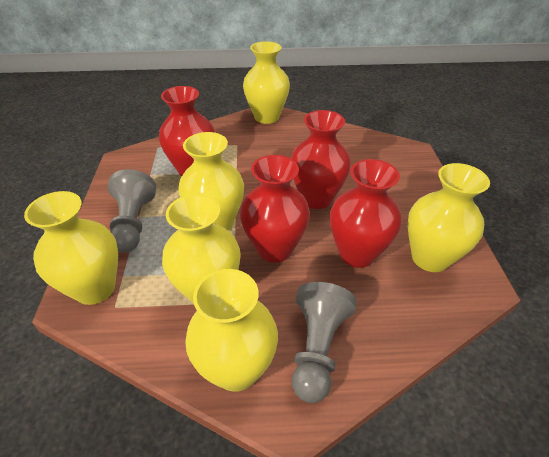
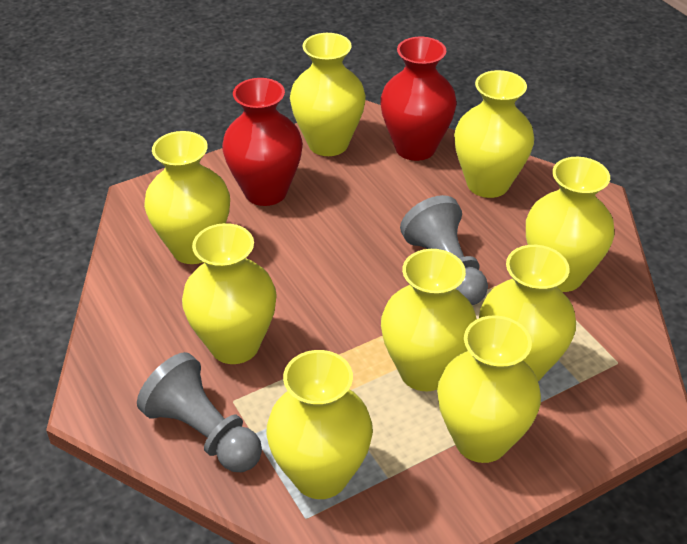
red vase: [159,86,215,177] [240,155,310,263] [291,110,351,209] [330,159,402,268] = 4 -> [222,78,303,206] [380,37,457,161] = 2
yellow vase: [24,191,118,305] [162,194,241,304] [178,132,244,231] [185,269,278,392] [243,41,290,124] [408,163,490,272] = 6 -> [144,131,230,264] [182,223,277,364] [266,350,373,499] [290,33,366,156] [381,249,476,392] [437,315,541,463] [454,70,534,198] [479,245,576,381] [526,157,615,292] = 9

